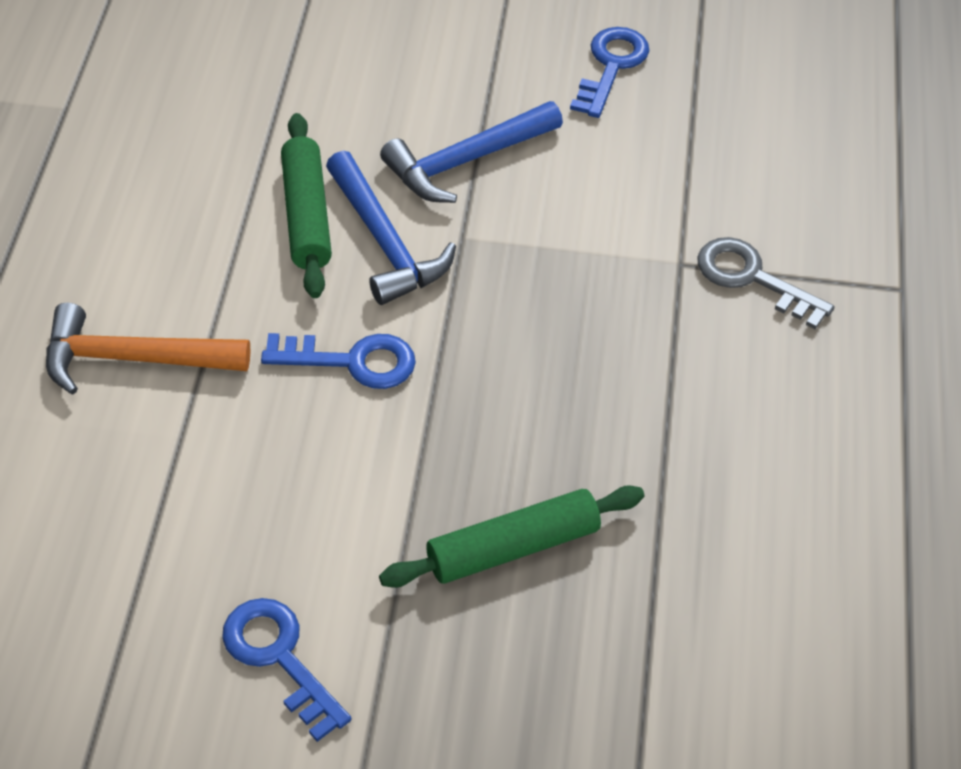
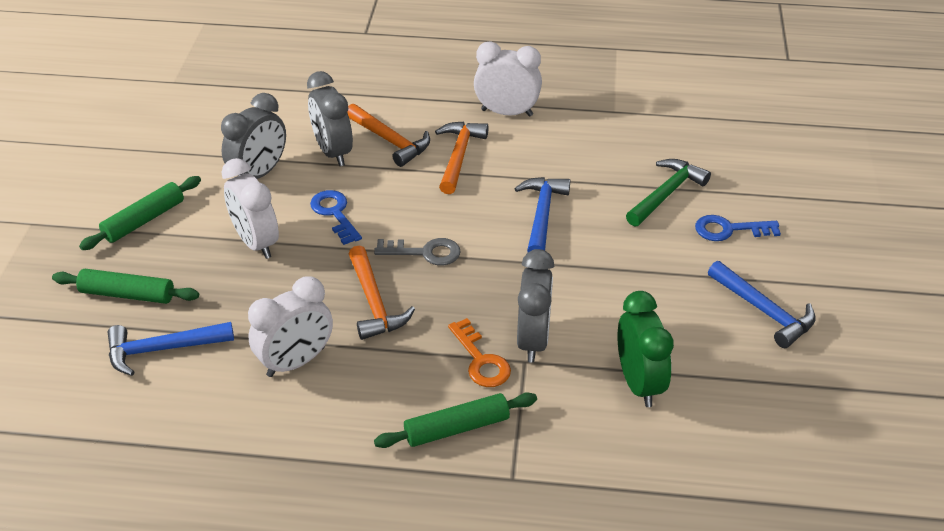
blue hammer: [326,151,456,305] [380,101,563,203] = 2 -> [108,322,234,376] [514,177,570,252] [708,261,816,348] = 3
blue key: [222,598,352,742] [261,333,416,389] [570,27,649,118] = 3 -> [310,190,362,245] [695,215,781,241] = 2
green clock: none = 0 -> [618,291,674,407] = 1
green hammer: none = 0 -> [626,159,711,227] = 1
green rolling pin: [281,113,332,298] [379,485,644,588] = 2 -> [52,269,199,304] [79,176,201,250] [374,392,537,448] = 3
grey clock: none = 0 -> [221,93,286,179] [307,71,353,166] [517,249,554,363] = 3
orange hammer: [46,303,250,395] = 1 -> [347,104,430,167] [349,245,415,340] [435,122,489,194] = 3
orange key: none = 0 -> [448,318,511,387] = 1
white clock: none = 0 -> [221,158,279,259] [248,276,333,377] [474,42,542,117] = 3

